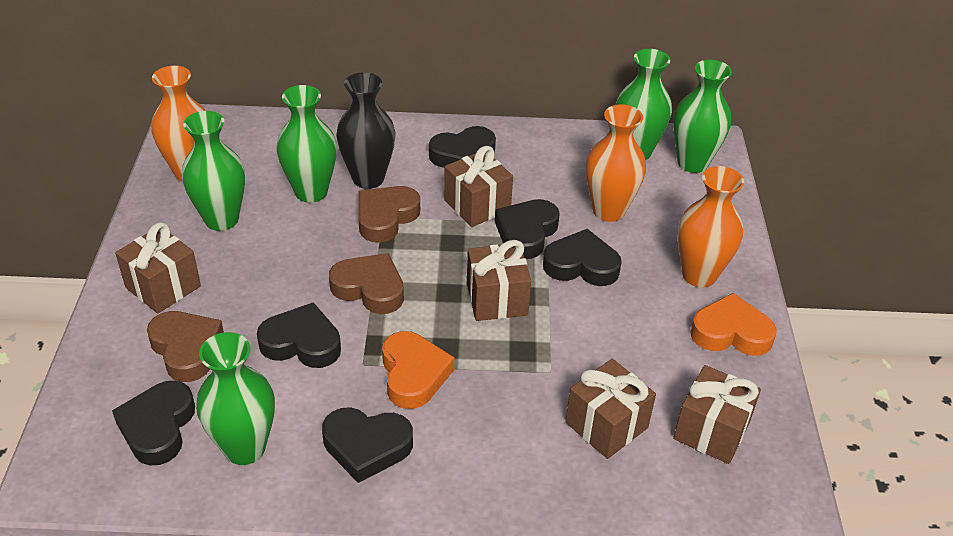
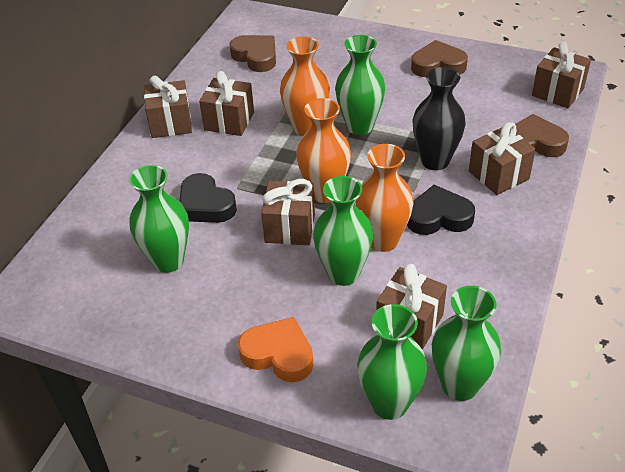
black heart: [112,381,195,465] [257,302,341,368] [322,407,413,483] [429,126,496,168] [495,199,560,259] [543,229,622,286] = 6 -> [180,173,237,223] [407,185,475,235] = 2
brown gift: [115,223,201,314] [444,146,513,227] [467,240,531,321] [565,359,656,459] [673,365,761,464] = 5 -> [144,76,192,138] [199,71,254,136] [261,179,315,245] [376,264,447,350] [469,122,536,195] [532,42,591,108] = 6
orange heart: [382,331,454,409] [690,293,777,356] = 2 -> [238,317,314,382] = 1

